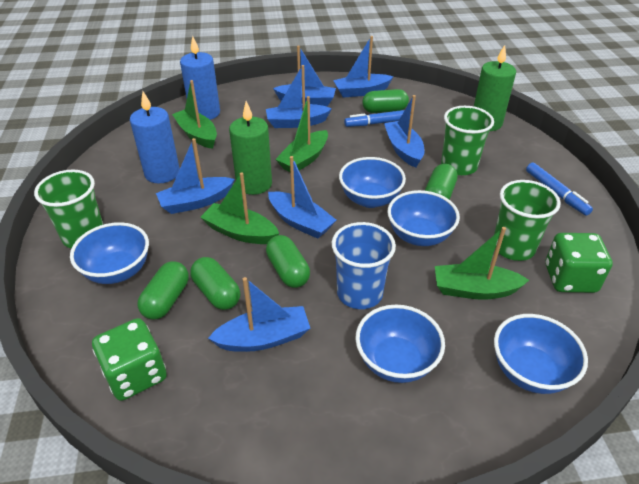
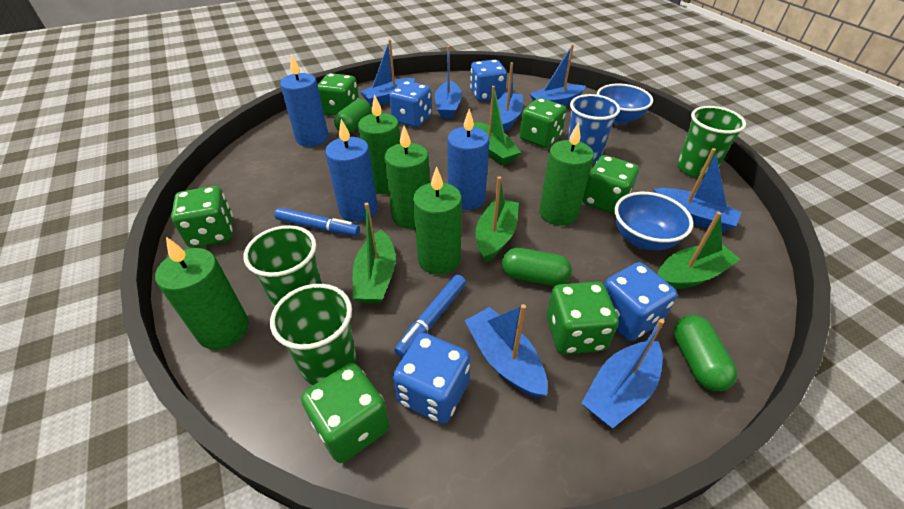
blue bowl: [70,222,149,284] [339,157,406,208] [355,305,445,383] [387,190,460,246] [494,314,588,394] = 5 -> [597,84,653,124] [615,192,693,250] = 2
blue candle: [130,92,180,184] [180,36,220,120] = 2 -> [280,54,328,147] [325,119,378,222] [447,109,489,210] = 3
blue dice: none = 0 -> [389,81,432,127] [393,333,470,424] [470,60,507,101] [604,262,677,341] = 4
green candle: [229,101,272,195] [474,45,516,131] = 2 -> [155,237,249,350] [358,94,400,194] [384,126,430,229] [413,166,462,275] [539,122,594,226] = 5
green capsule: [137,261,189,320] [190,257,240,310] [266,235,310,288] [362,89,409,113] [425,164,457,200] = 5 -> [334,99,372,133] [502,248,572,286] [674,315,737,391] = 3
green dice: [92,318,167,401] [545,233,613,293] = 2 -> [171,186,233,248] [301,363,390,463] [317,73,359,116] [520,98,567,148] [547,282,619,354] [583,155,639,214] = 6

